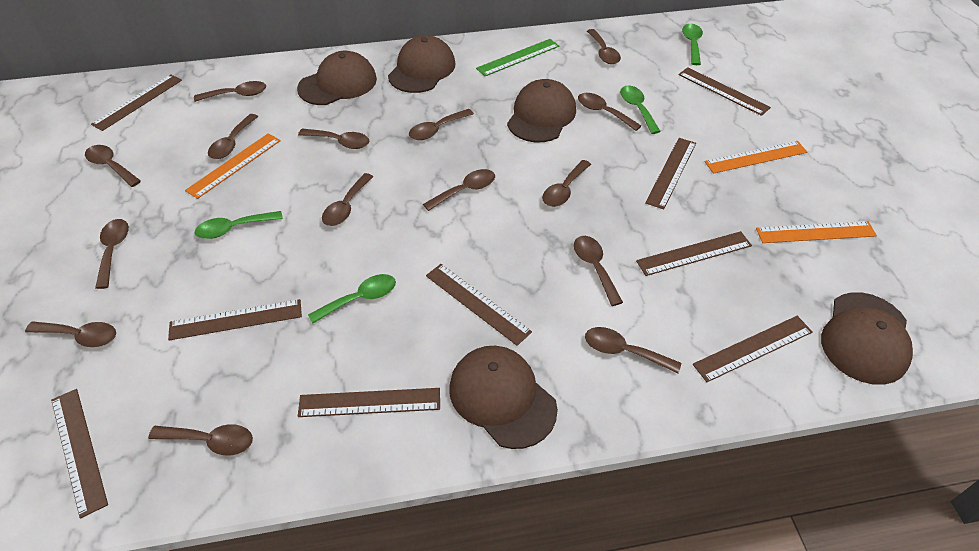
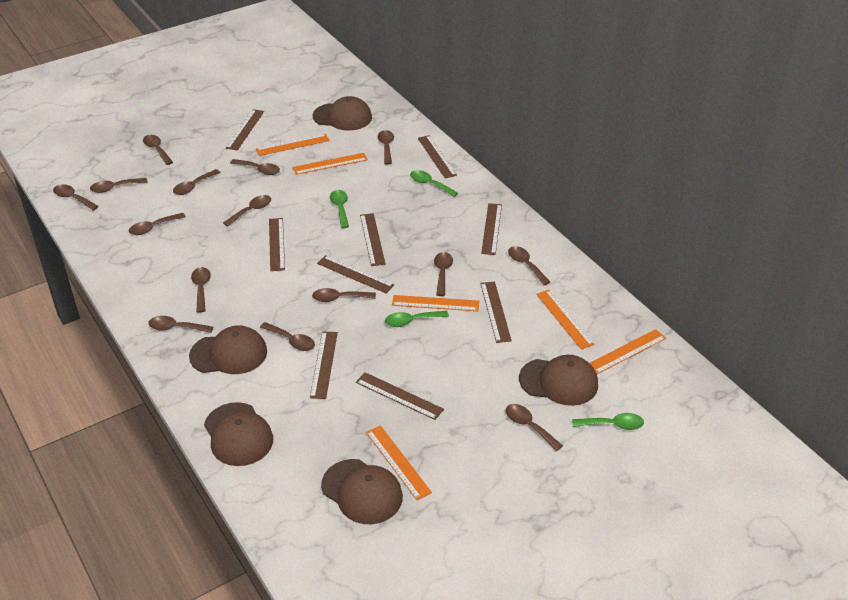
green ruler: [476,39,559,76] = 1 -> none = 0
orange ruler: [185,133,281,199] [704,141,807,174] [756,221,877,243] = 3 -> [256,134,330,156] [292,153,368,175] [366,425,432,500] [392,295,479,311] [536,290,595,350] [590,329,666,374] = 6

